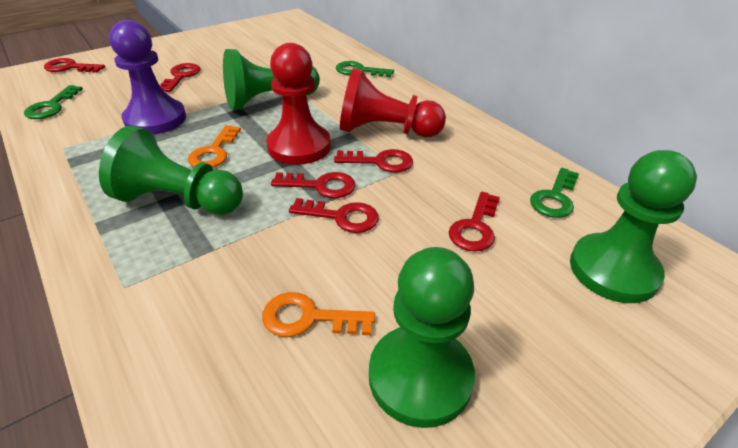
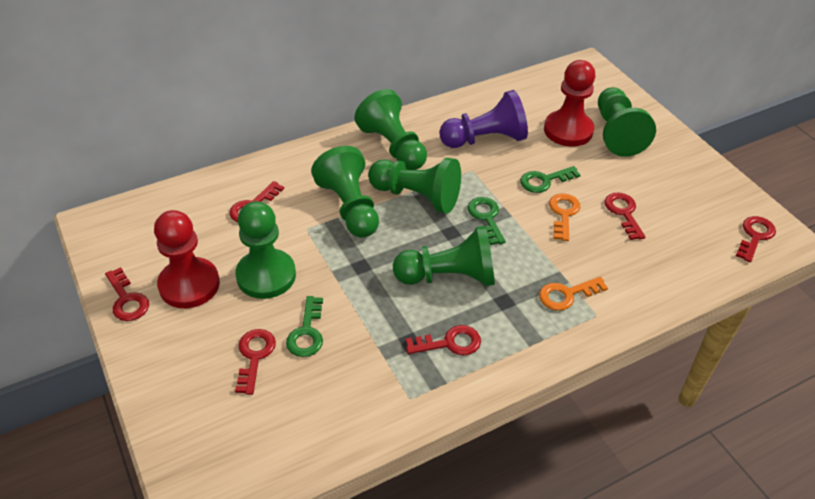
green pawn: [99,126,243,215] [223,49,320,110] [369,247,475,428] [570,150,697,303] = 4 -> [235,201,296,299] [311,146,379,238] [354,89,427,170] [368,158,461,214] [393,226,495,286] [598,87,656,157] = 6

